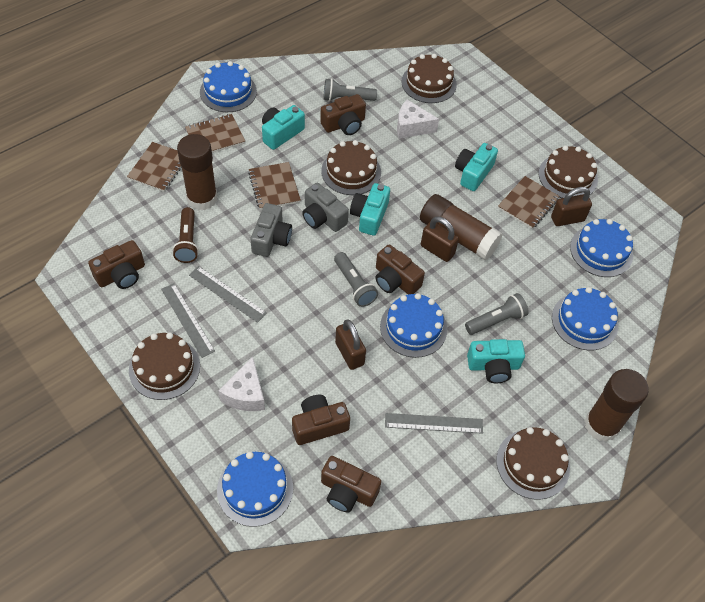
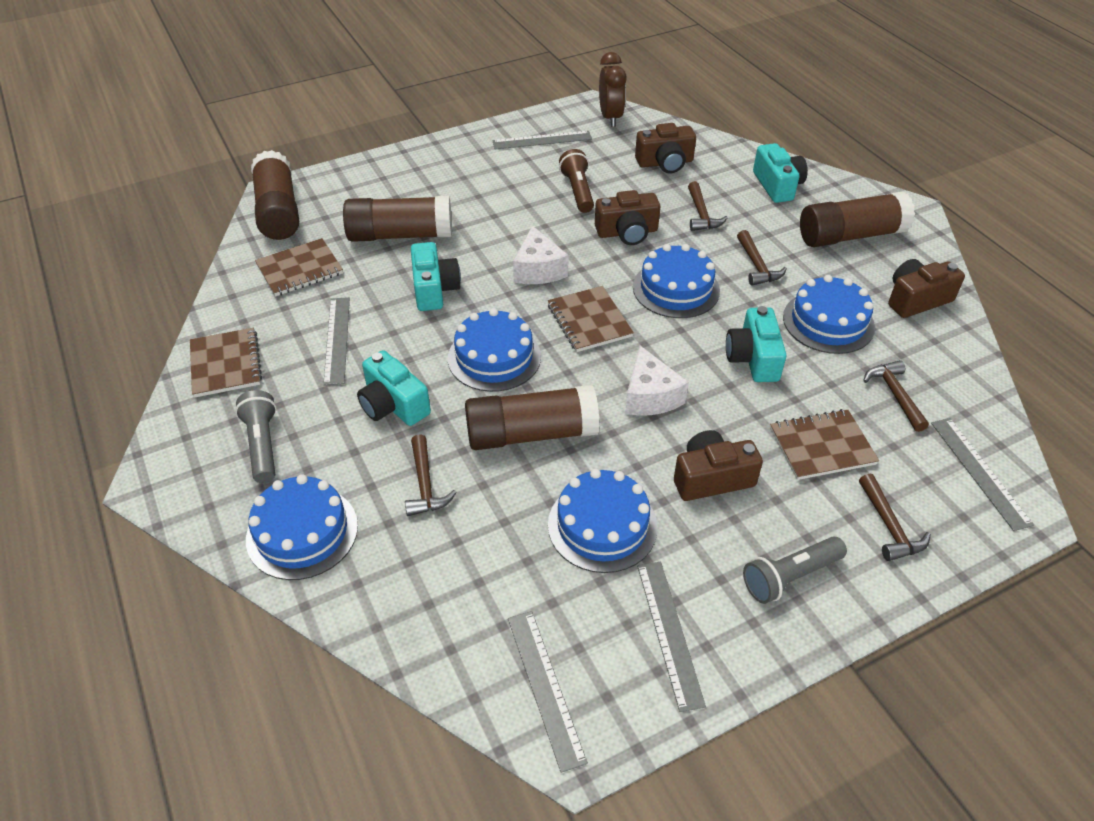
brown cake: [129,332,200,400] [321,140,381,195] [402,54,457,103] [496,427,570,500] [539,145,598,198] = 5 -> none = 0
brown camera: [88,240,145,289] [292,395,350,445] [320,94,366,135] [321,456,381,513] [375,244,425,294] = 5 -> [595,190,660,245] [635,123,696,173] [674,430,763,501] [888,259,965,318] = 4
brown clock: none = 0 -> [599,52,627,127] = 1
brown glue stick: [177,134,217,210] [420,194,503,261] [585,369,649,442] = 3 -> [251,150,299,240] [343,196,452,242] [465,385,600,450] [800,191,915,247] = 4
brown hammer: none = 0 -> [405,434,457,516] [688,181,728,231] [737,230,787,286] [859,473,931,561] [863,360,929,432] = 5
brown padlock: [335,320,366,370] [421,216,459,262] [551,187,592,226] = 3 -> none = 0
grey camera: [251,203,292,257] [302,183,349,232] = 2 -> none = 0
grey flashlight: [323,78,377,101] [334,252,378,307] [465,293,529,335] = 3 -> [235,390,277,483] [743,536,847,604] = 2
grey ruler: [161,283,215,358] [189,266,267,323] [385,413,483,434] = 3 -> [323,297,350,386] [492,131,592,149] [508,611,588,773] [637,562,706,712] [931,418,1034,531] = 5

